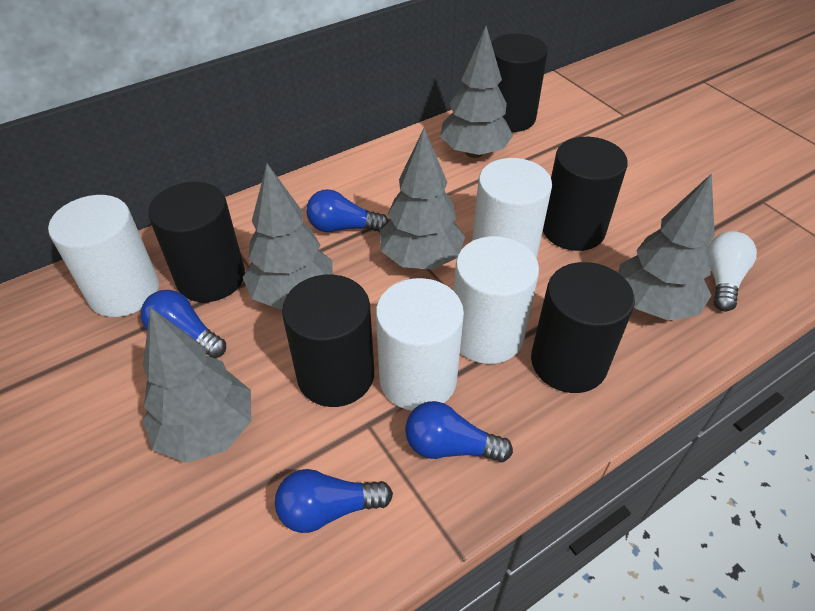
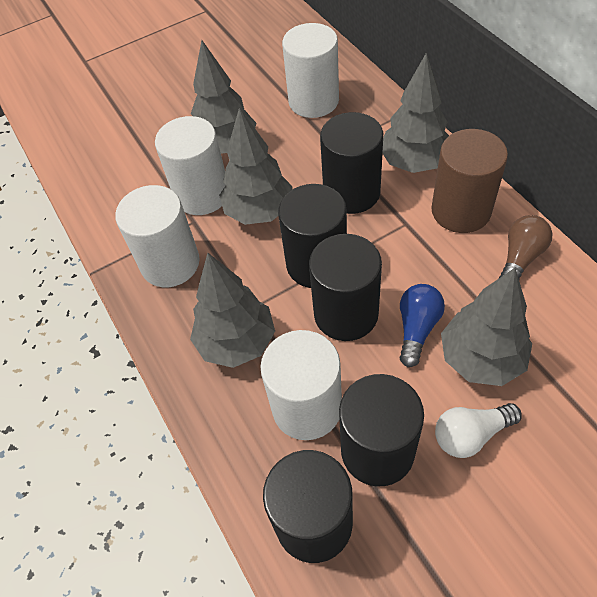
blue light bulb: [141,290,226,358] [275,469,393,533] [306,189,389,232] [405,401,513,463] = 4 -> [399,284,445,367] = 1
brown cylinder: none = 0 -> [431,129,508,233] = 1
brown light bulb: none = 0 -> [499,215,553,279] = 1

